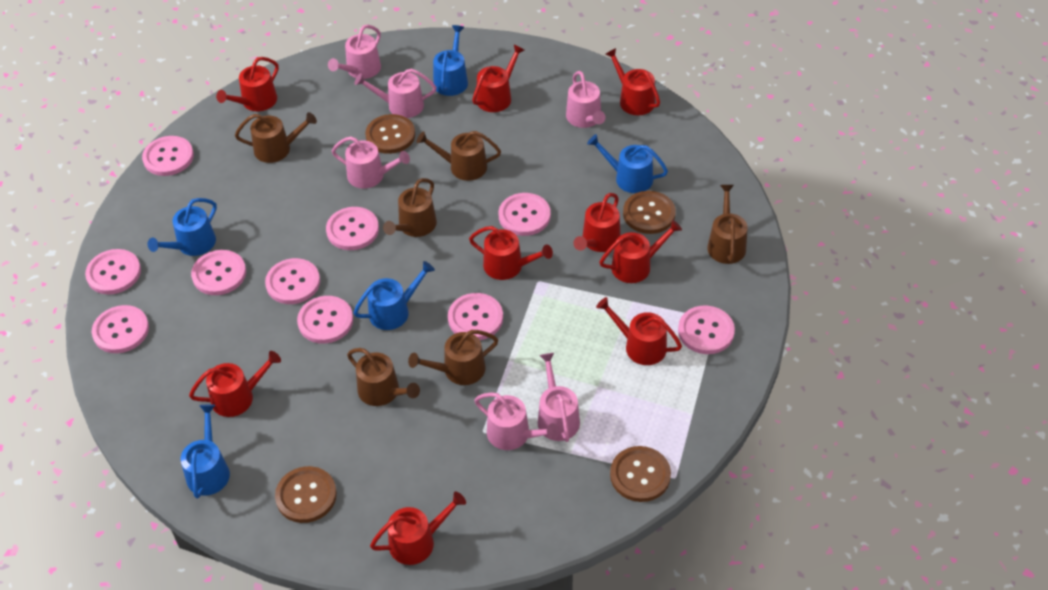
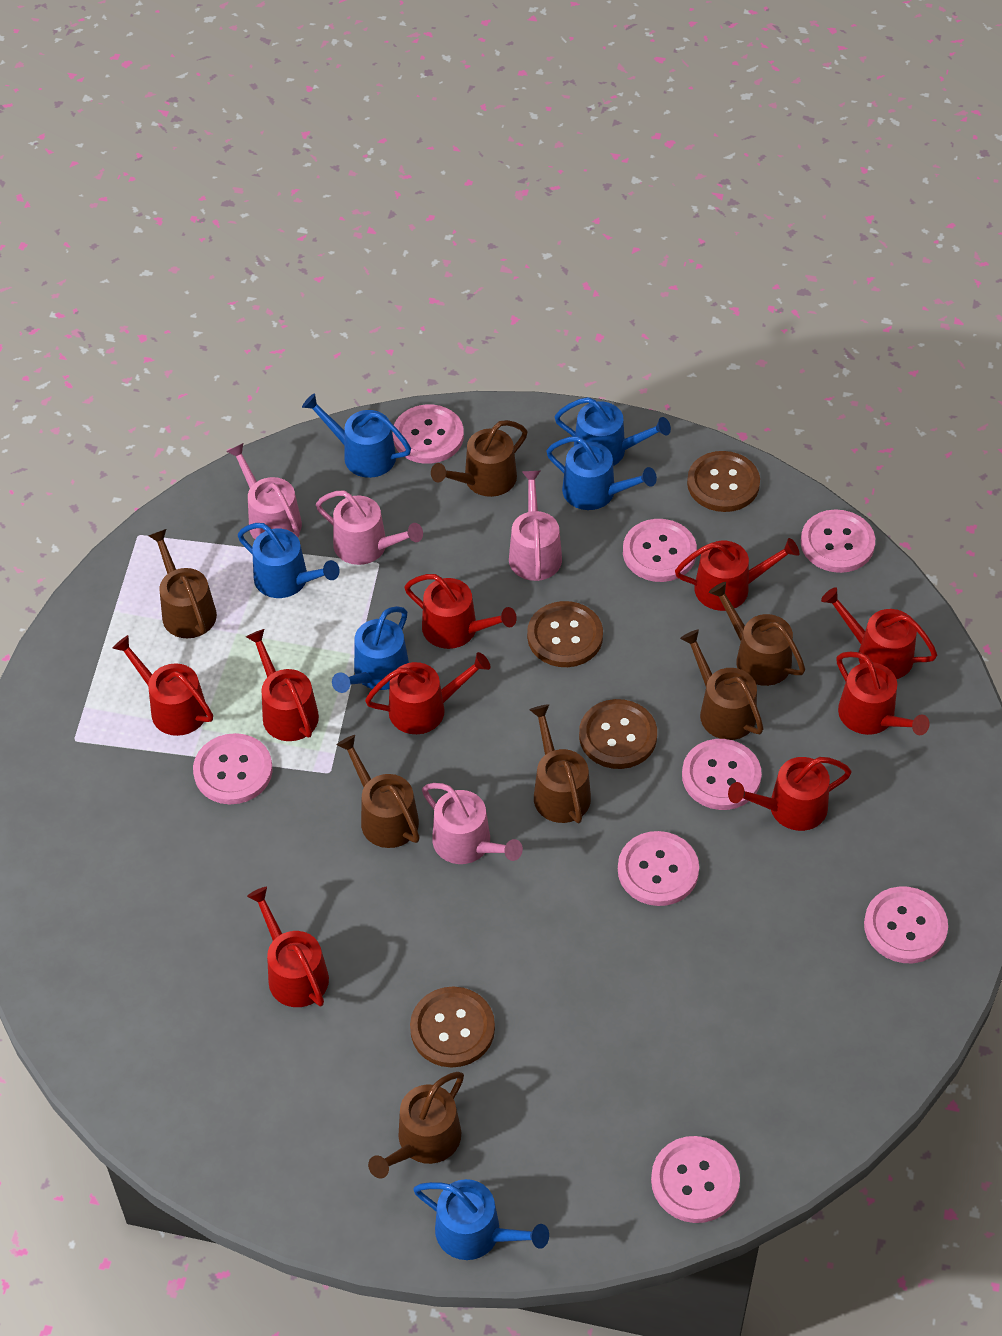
blue watering can: [148,198,217,256] [180,404,230,498] [354,261,435,330] [433,25,468,96] [587,134,668,193] = 5 -> [238,523,340,598] [302,393,411,478] [332,606,409,693] [413,1179,549,1260] [546,436,657,510] [555,397,671,466] = 6
brown watering can: [235,112,317,163] [347,348,420,406] [383,178,437,237] [408,330,498,385] [417,131,501,181] [707,185,748,264] = 6 -> [148,529,217,638] [337,735,420,848] [368,1072,464,1179] [431,420,527,497] [529,704,591,823] [680,630,764,740] [709,582,805,686] = 7
pink button: [85,249,141,294] [92,305,149,353] [142,136,194,176] [191,250,246,295] [265,258,320,304] [297,296,353,344] [326,207,379,250] [448,293,503,340] [499,193,551,236] [678,306,735,354] = 10 -> [193,733,273,804] [393,404,464,464] [618,831,699,906] [623,519,697,582] [651,1136,740,1223] [682,739,762,810] [801,509,875,573] [864,886,948,963] = 8
pink watering can: [328,24,381,79] [332,136,410,189] [354,69,436,118] [474,392,559,450] [538,353,580,442] [566,71,606,128] = 6 -> [227,443,302,539] [316,491,423,565] [422,783,523,864] [509,471,562,581] = 4

